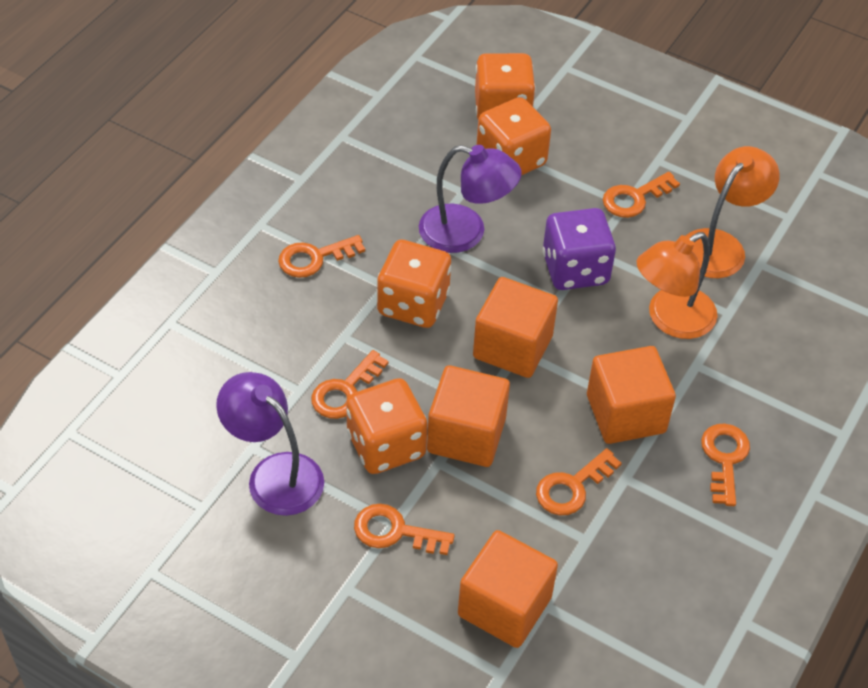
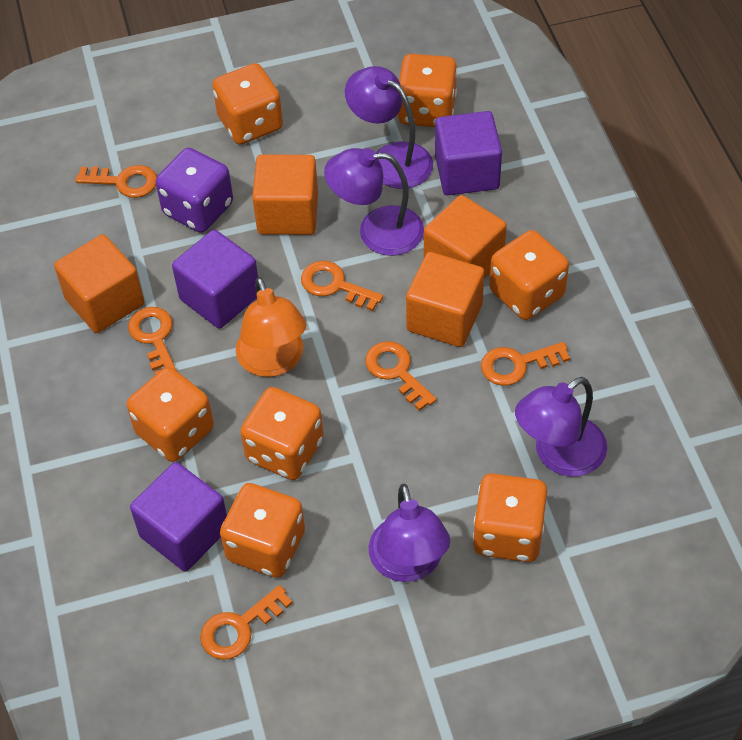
orange dice: [346,378,428,474] [377,240,451,328] [475,53,536,119] [477,97,551,175] = 4 -> [127,367,214,462] [212,63,283,144] [220,483,305,578] [240,387,323,480] [398,54,457,127] [473,473,547,562] [489,230,569,320] = 7
orange lamp: [637,232,718,339] [686,146,780,278] = 2 -> [236,277,306,377] = 1
purple cube: none = 0 -> [130,462,227,571] [172,230,258,329] [435,111,502,195] = 3
purple lamp: [216,372,324,516] [419,145,522,253] = 2 -> [324,148,424,256] [345,66,433,189] [368,484,450,582] [515,377,607,477] = 4

